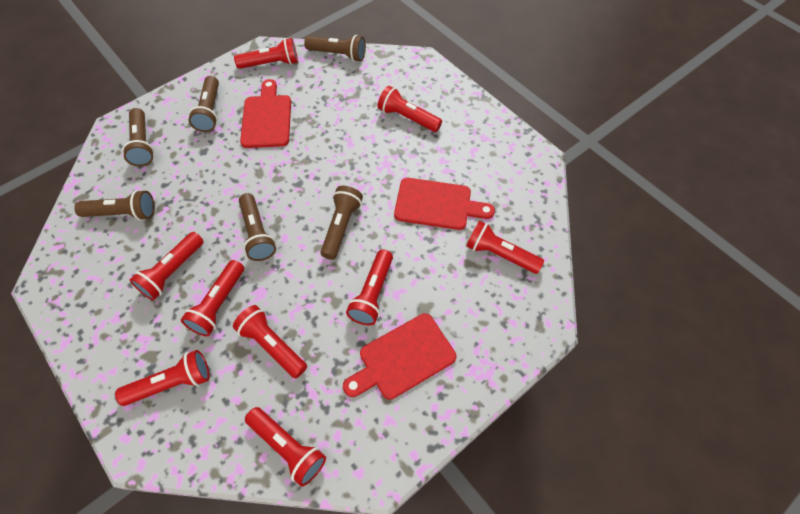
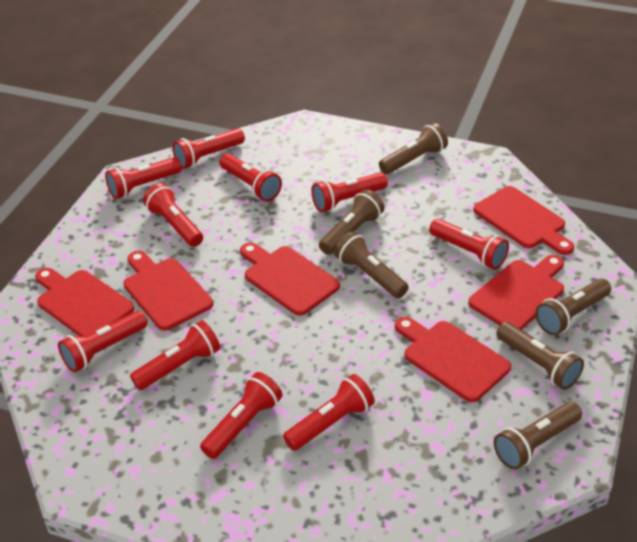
red cutting board: [240,79,291,148] [343,313,456,400] [394,178,495,230] = 3 -> [35,268,134,337] [123,251,213,331] [240,242,340,316] [395,317,511,402] [468,255,564,330] [473,186,574,255] = 6
red flashlight: [115,350,210,406] [130,232,204,300] [181,260,244,336] [233,305,307,378] [234,38,298,69] [245,407,326,487] [346,249,393,325] [378,86,442,132] [466,220,544,274] = 9 -> [58,311,147,373] [105,157,182,199] [130,320,220,390] [143,183,203,247] [172,128,245,169] [200,372,282,459] [219,154,282,201] [283,374,375,451] [312,172,388,212] [429,219,509,270] = 10

